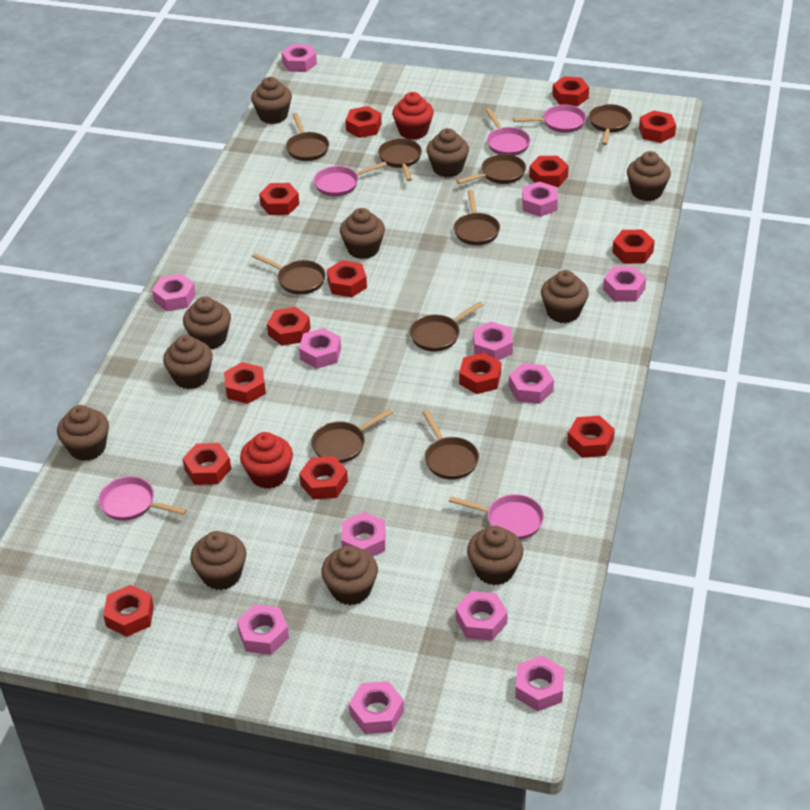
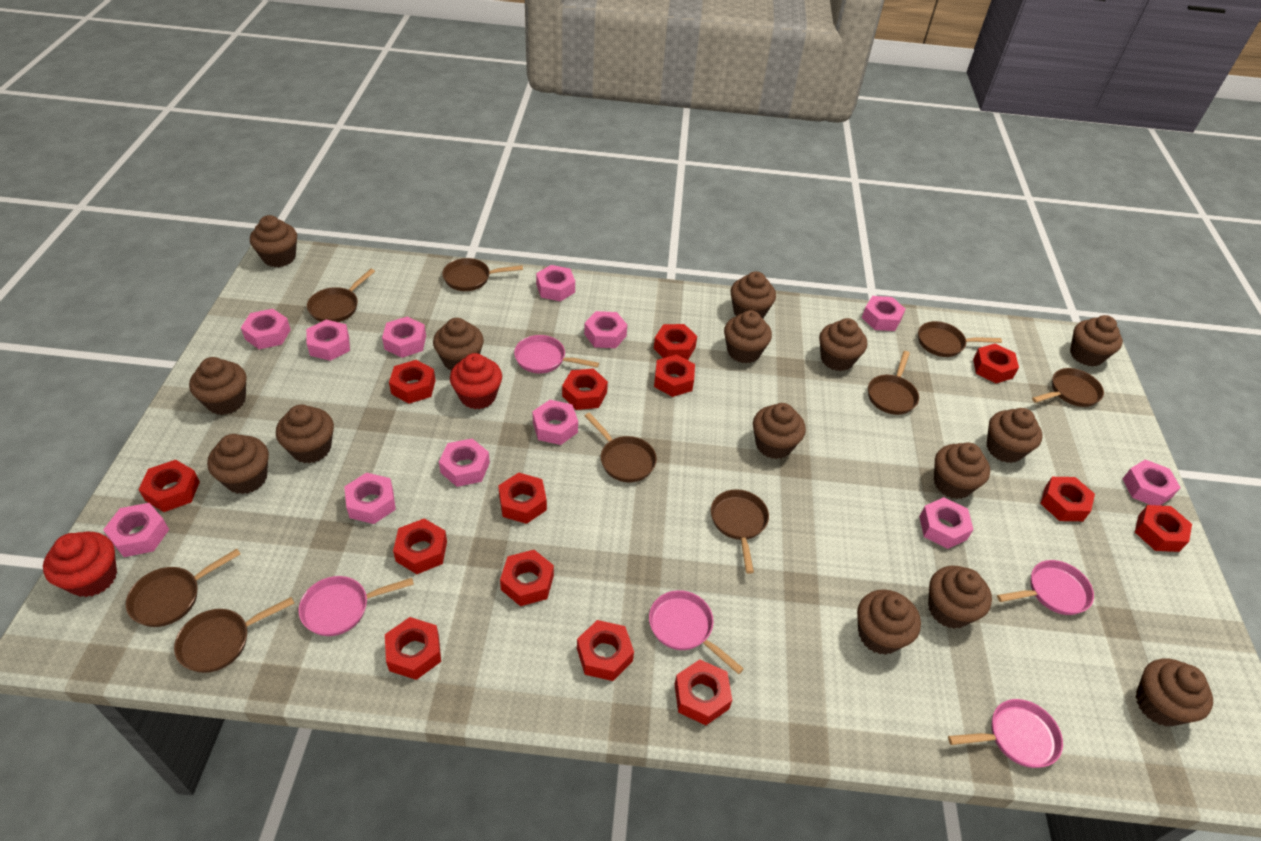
brown cupcake: [57,405,109,461] [163,335,213,389] [183,297,231,349] [190,531,247,590] [251,77,292,124] [321,546,378,605] [340,208,385,259] [426,128,469,178] [467,526,523,585] [541,270,589,323] [627,151,671,201] = 11 -> [189,357,246,415] [207,434,269,494] [250,215,297,267] [276,404,334,463] [433,318,484,371] [724,310,772,364] [730,271,776,318] [753,403,806,459] [819,318,867,371] [857,590,921,655] [928,566,992,629] [934,442,990,499] [987,408,1043,463] [1070,315,1123,367] [1136,658,1213,726] = 15

